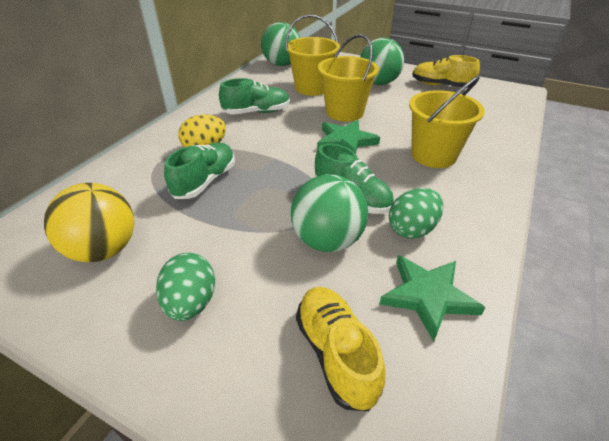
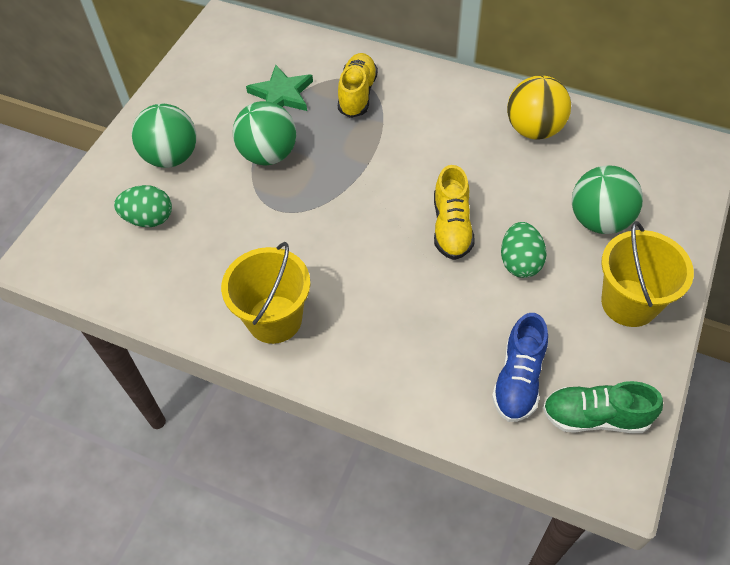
blue shoe: none = 0 -> [492,313,548,422] = 1
green shoe: [164,143,235,199] [219,78,290,115] [315,143,394,214] = 3 -> [543,381,663,433] = 1
green star: [317,120,380,154] [379,255,486,342] = 2 -> [246,65,313,111] = 1
yellow bucket: [285,14,340,96] [318,34,379,122] [409,76,485,168] = 3 -> [221,242,311,344] [601,221,694,327] = 2
yellow egg: [178,115,226,147] = 1 -> none = 0

